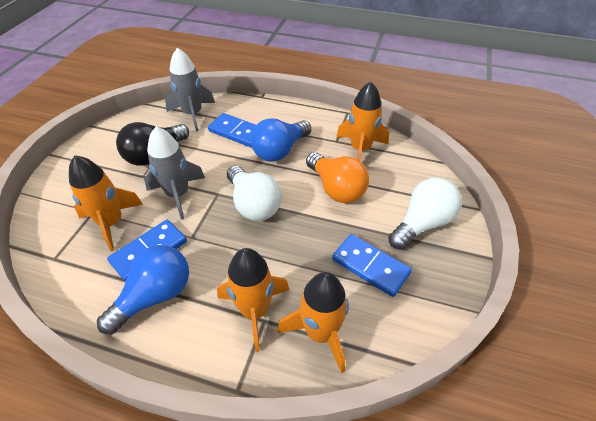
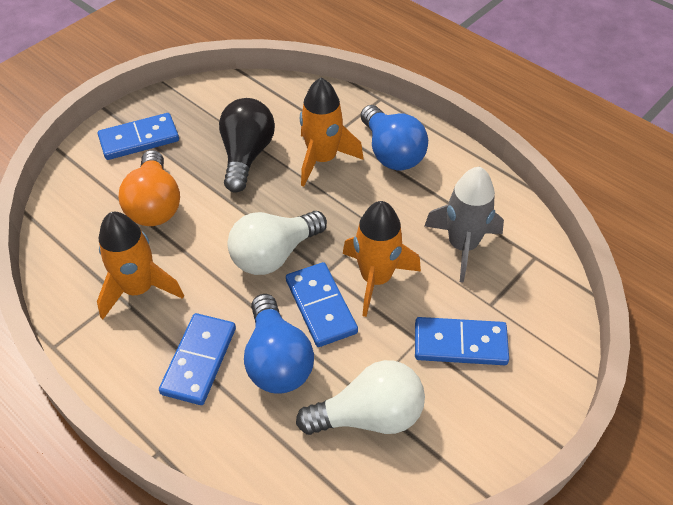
blue domino: [107,220,187,282] [208,113,256,148] [332,234,412,297] = 3 -> [98,113,179,160] [159,313,236,405] [286,262,358,347] [415,317,509,365] = 4
grey rocket: [144,126,205,220] [165,48,215,131] = 2 -> [425,167,504,283] = 1
orange rocket: [69,155,143,251] [217,248,289,352] [277,272,349,373] [336,81,389,161] = 4 -> [97,212,184,320] [300,77,364,187] [343,201,421,317] = 3

